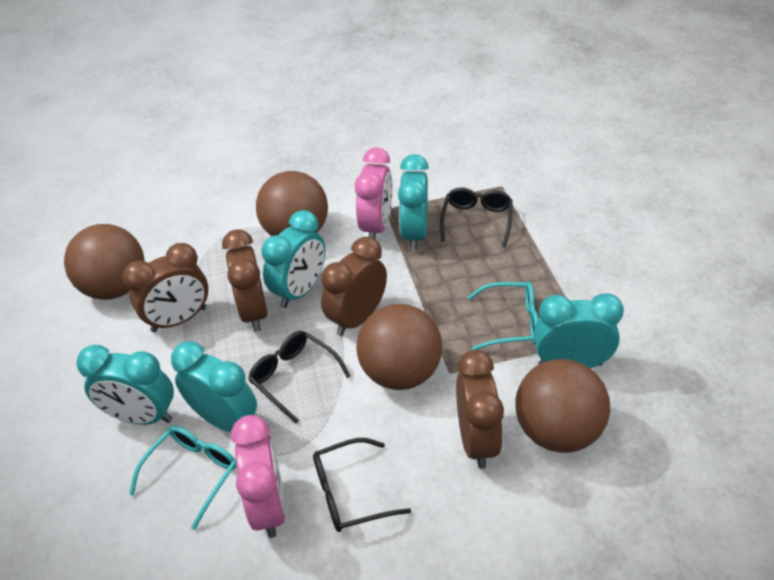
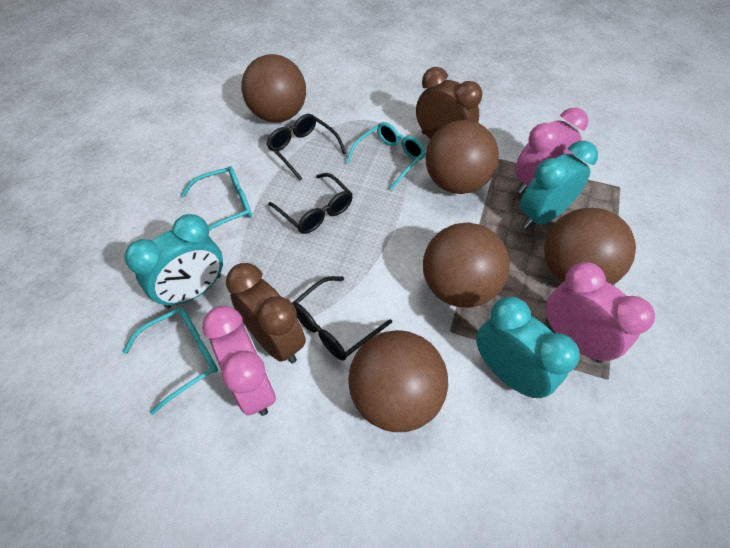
brown ball: [64,224,145,300] [256,171,328,236] [356,304,442,390] [515,359,610,453] = 4 -> [242,54,306,122] [348,330,448,432] [423,223,510,308] [426,120,499,194] [544,208,636,285] = 5
brown clock: [123,243,208,332] [222,229,268,332] [321,237,387,336] [456,350,504,469] = 4 -> [226,263,306,363] [416,67,482,139] = 2
pink clock: [231,415,286,538] [355,147,393,239] = 2 -> [202,306,276,416] [515,108,588,194] [545,262,655,363] = 3
turquoise clock: [76,345,174,425] [171,341,257,432] [261,210,325,308] [398,154,429,251] [534,293,624,368] = 5 -> [125,214,223,308] [476,296,580,398] [520,141,598,229] = 3
turquoise glasses: [129,426,237,530] [467,282,538,350] = 2 -> [123,307,218,415] [180,166,252,231] [346,122,426,191] = 3

